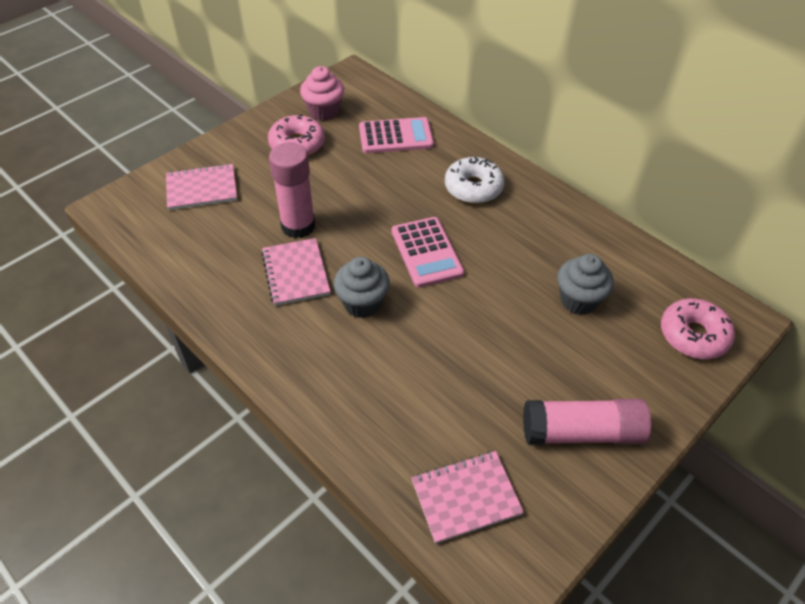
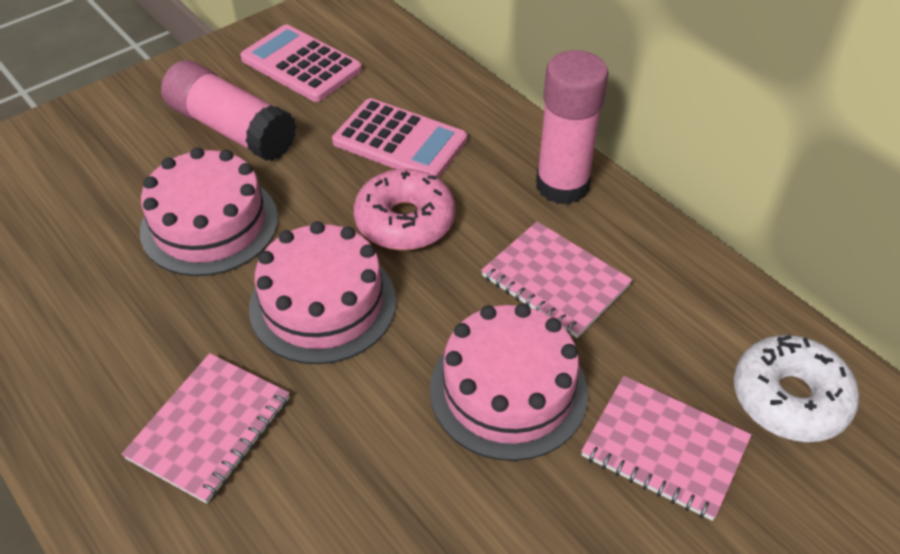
grey cupcake: [333,257,390,318] [557,254,614,315] = 2 -> none = 0
pink cake: none = 0 -> [140,147,278,276] [249,221,396,364] [430,303,588,461] = 3
pink cupcake: [300,66,344,121] = 1 -> none = 0
pink donut: [268,114,325,156] [661,298,735,359] = 2 -> [354,168,456,251] = 1

